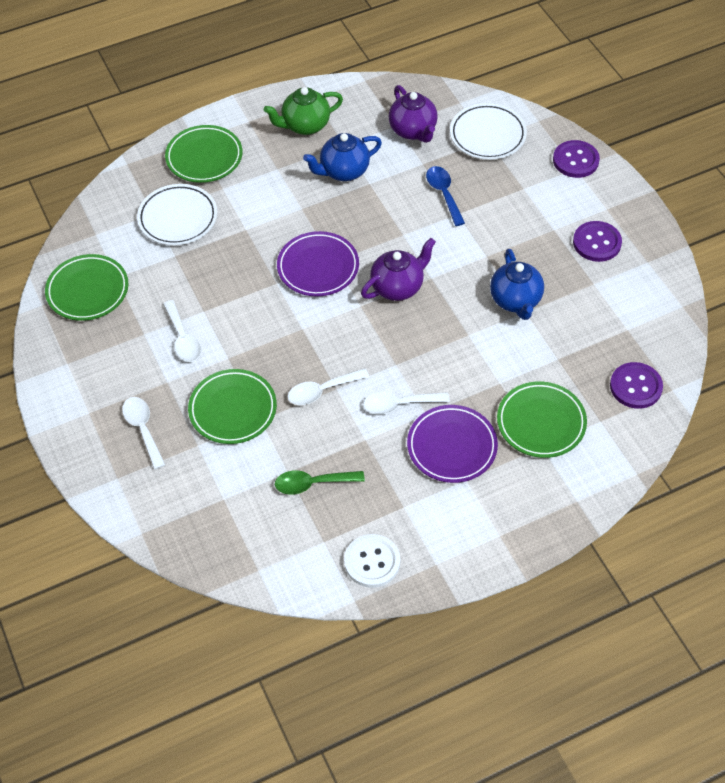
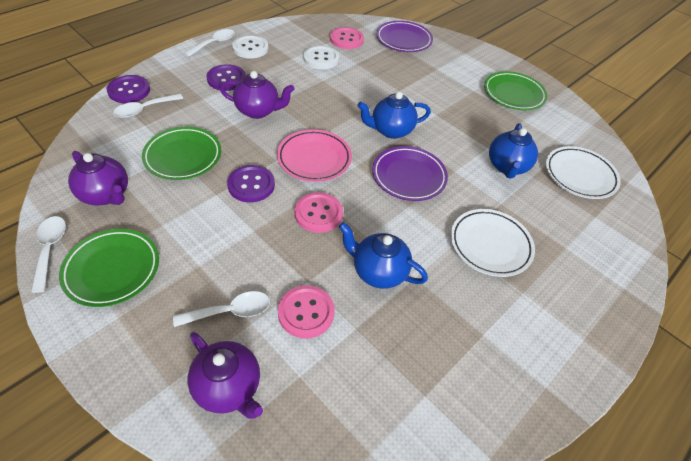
blue spoon: [426,166,465,226] = 1 -> none = 0
blue teapot: [303,133,382,181] [490,249,544,320] = 2 -> [339,222,428,289] [357,92,431,139] [489,123,538,179] = 3
green plate: [45,254,129,321] [165,125,243,183] [188,369,277,444] [497,381,587,458] = 4 -> [59,229,159,307] [142,127,221,180] [484,71,547,110] = 3
green spoon: [275,470,365,495] = 1 -> none = 0
green teapot: [264,87,343,135] = 1 -> none = 0
pink button: none = 0 -> [278,285,335,339] [295,192,343,233] [330,27,364,49] = 3
pink plate: none = 0 -> [277,129,352,182] = 1
purple teapot: [361,238,436,301] [389,85,438,143] = 2 -> [68,151,128,205] [188,332,263,419] [220,71,294,119] = 3
white button: [344,534,400,588] = 1 -> [232,35,268,58] [303,45,339,69] = 2

